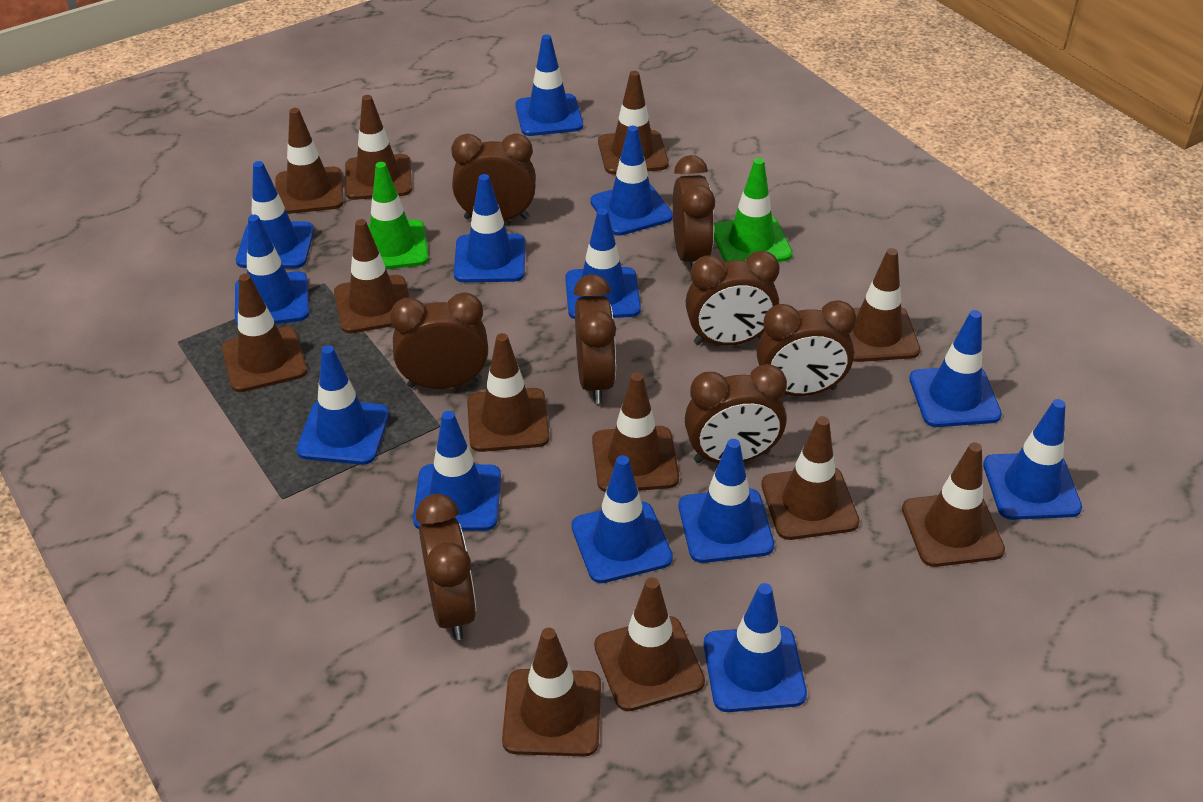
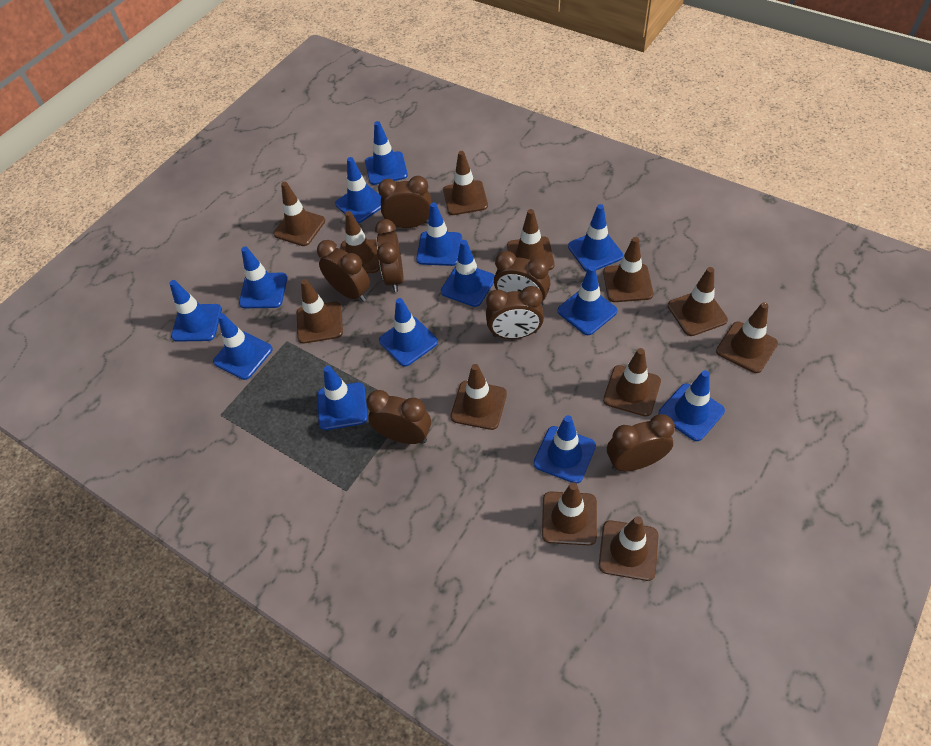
brown clock: [390,292,488,389] [416,494,476,640] [451,133,536,221] [574,274,616,404] [673,155,715,268] [685,364,787,463] [686,251,779,346] [757,300,856,396] = 8 -> [317,240,370,302] [366,390,431,444] [375,219,404,292] [378,176,432,228] [486,286,544,339] [494,251,550,306] [607,414,675,471] = 7
green traffic cone: [367,162,429,269] [714,158,793,262] = 2 -> none = 0

